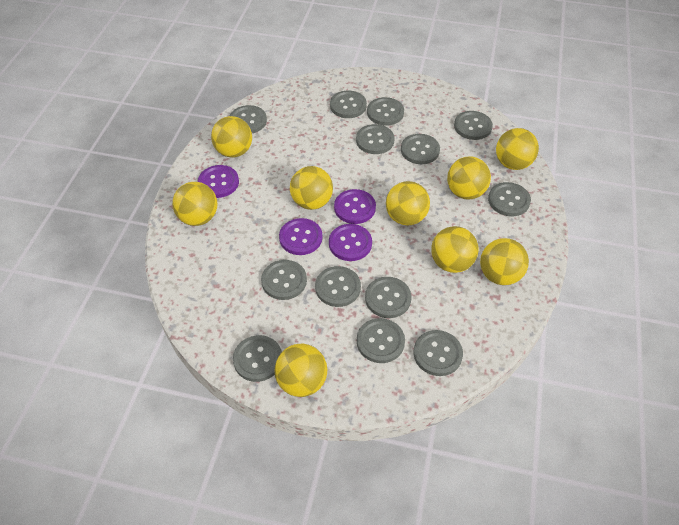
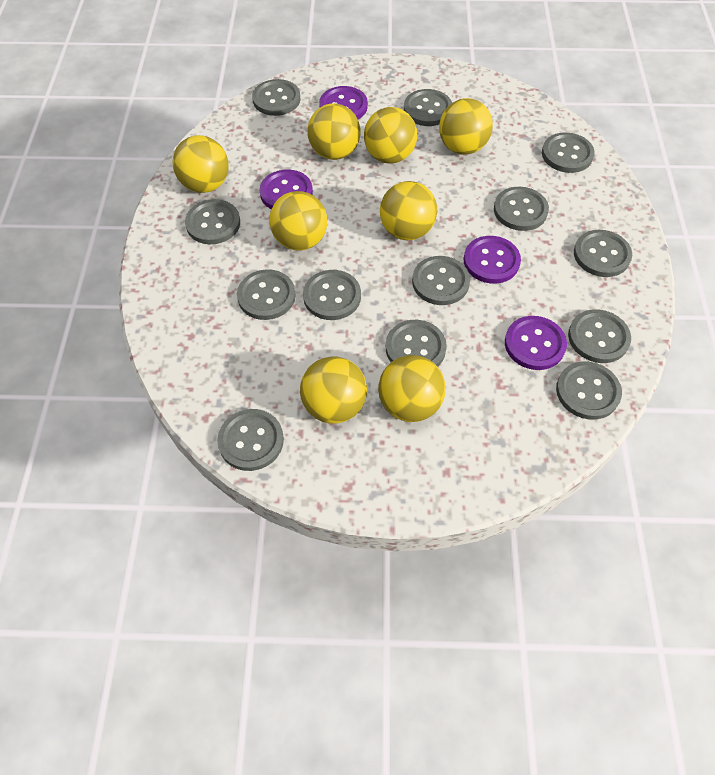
yellow ball: [172,182,217,226] [211,116,252,157] [274,344,327,397] [290,166,333,210] [386,181,430,225] [431,226,478,273] [447,156,491,200] [480,238,529,285] [496,128,539,170] = 9 -> [172,135,229,193] [269,191,327,251] [300,356,367,424] [308,103,361,160] [364,107,417,164] [378,355,446,422] [380,181,437,240] [439,98,493,155] = 8

